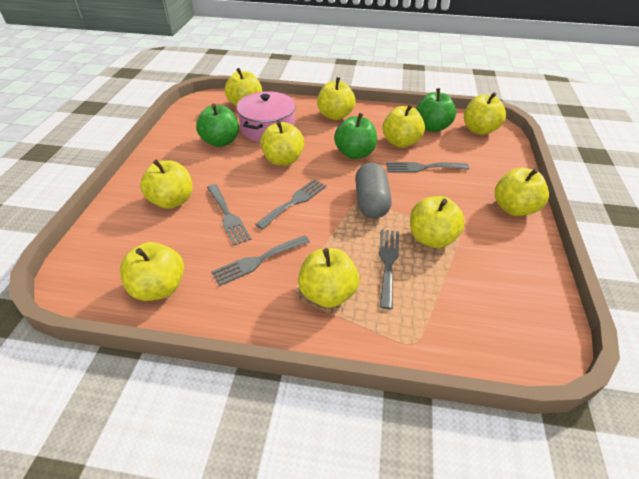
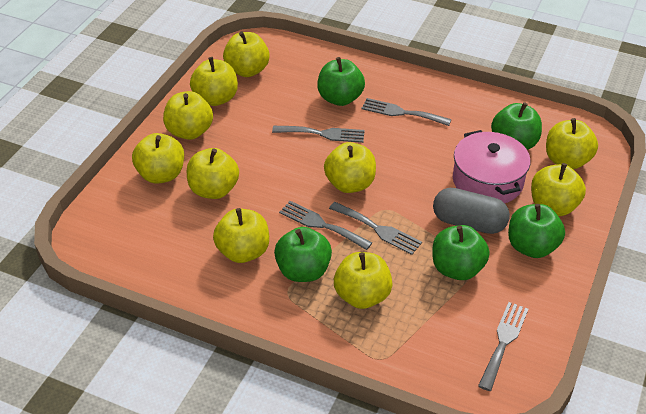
green apple: [196,104,239,147] [334,113,377,159] [416,88,456,132] = 3 -> [274,227,332,282] [317,57,365,106] [432,225,490,280] [491,102,542,150] [508,204,565,258] = 5

